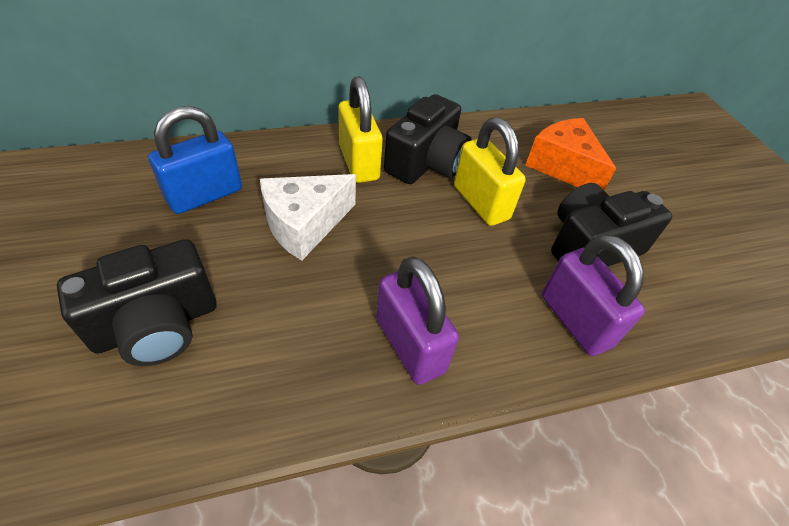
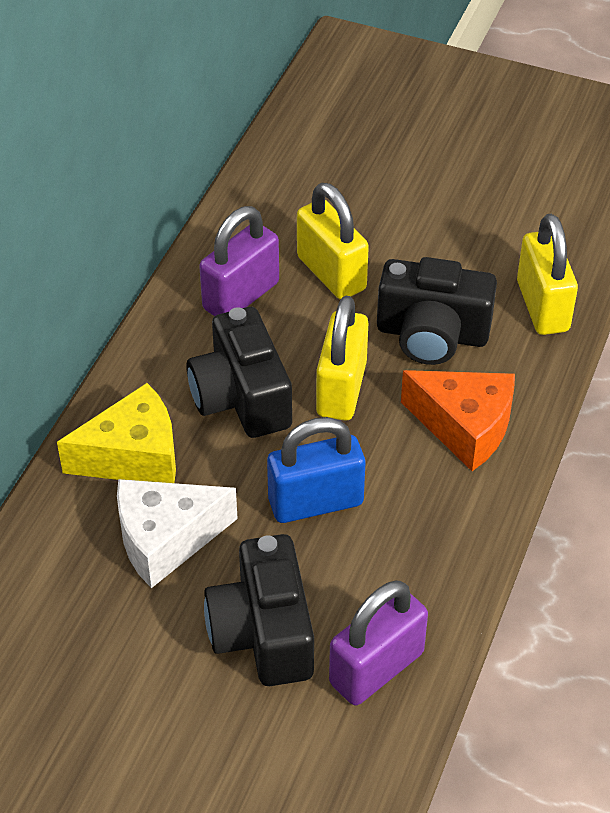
yellow cheese: none = 0 -> [57,383,176,483] = 1
yellow padlock: [338,76,383,183] [454,117,526,226] = 2 -> [297,183,369,300] [316,296,368,421] [517,214,578,335] = 3

